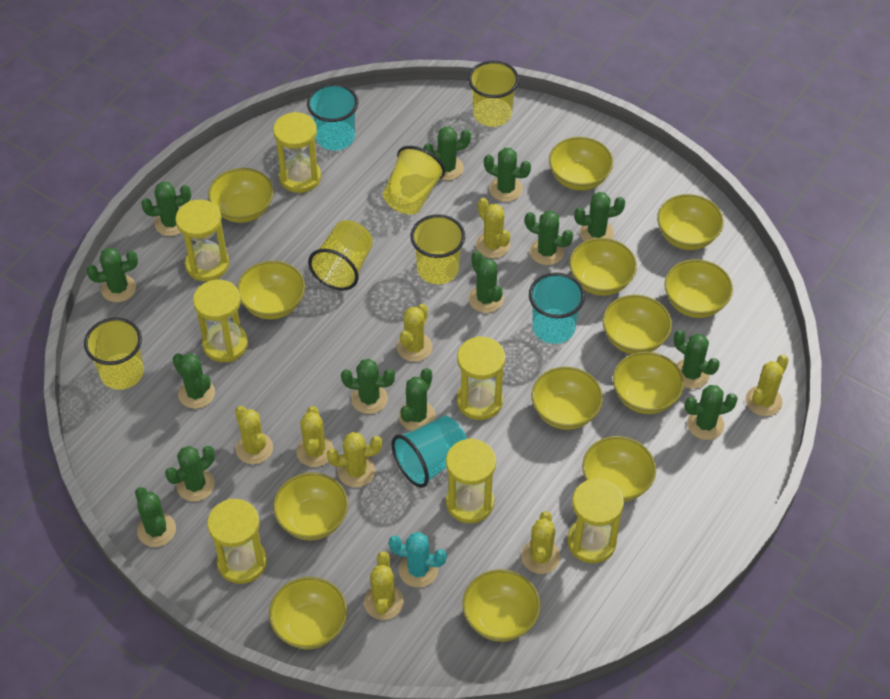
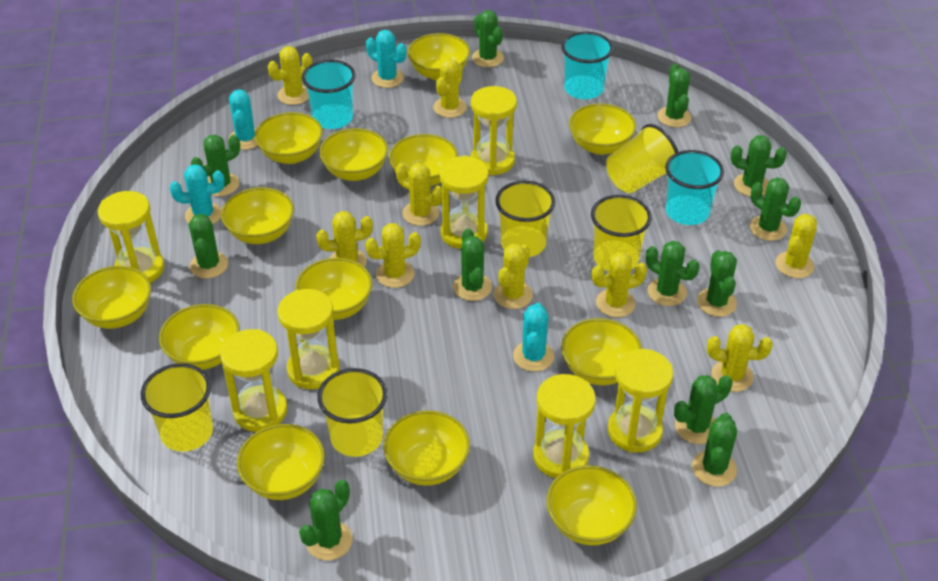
green cactus: [86,248,138,302] [135,487,176,547] [141,182,191,236] [165,446,215,501] [173,353,215,409] [341,359,395,414] [399,368,436,431] [423,126,471,181] [469,251,504,313] [484,148,531,202] [525,211,573,265] [574,192,625,242] [674,330,720,389] [685,385,738,440] = 14 -> [189,214,228,278] [191,134,240,196] [299,480,353,560] [453,229,492,301] [472,10,504,67] [646,241,699,306] [658,64,692,127] [674,375,732,444] [692,413,737,487] [697,250,737,317] [731,135,787,197] [750,177,801,241] = 12
turquoise cactus: [389,532,447,588] = 1 -> [170,164,225,225] [229,89,258,150] [366,30,406,88] [513,303,554,372] = 4
yellow cactus: [235,406,273,464] [296,406,334,467] [327,432,382,487] [364,552,404,620] [397,304,432,362] [476,198,510,258] [521,511,560,574] [746,355,789,416] = 8 -> [268,46,312,105] [316,211,373,267] [365,223,421,288] [396,163,442,226] [433,59,467,118] [494,244,533,309] [591,252,647,317] [707,324,773,392] [776,214,817,278] = 9

